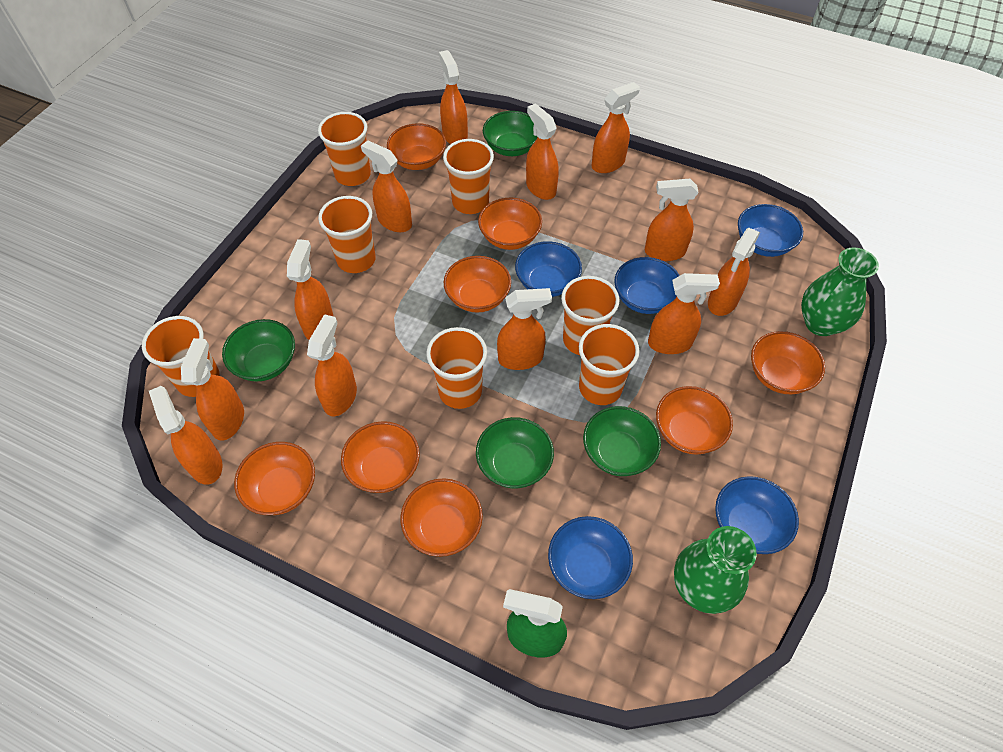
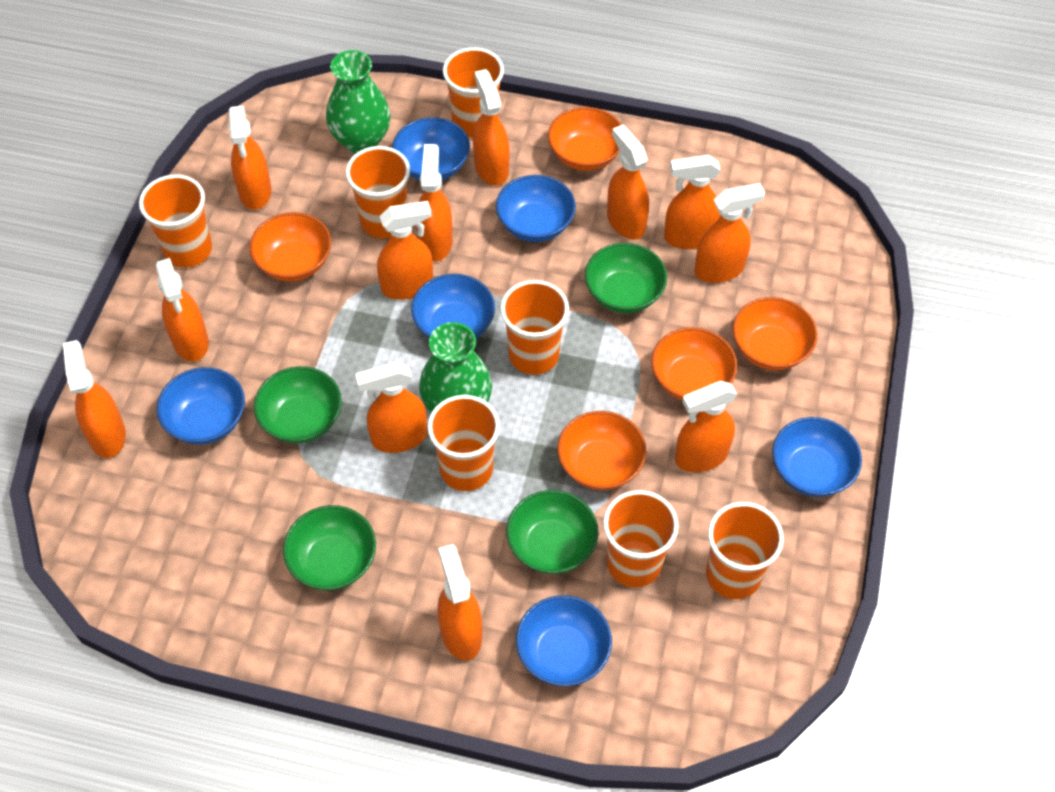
blue bowl: [515,241,582,297] [548,516,633,599] [614,257,680,314] [715,476,799,554] [738,204,803,257] = 5 -> [157,367,245,445] [392,117,470,180] [411,274,495,339] [496,175,576,242] [516,595,612,686] [772,417,862,497] = 6
green spray bottle: [503,589,567,658] = 1 -> none = 0
orange bowl: [234,442,315,515] [341,421,420,493] [387,123,446,170] [400,478,483,557] [444,256,511,313] [478,198,542,250] [656,386,733,455] [751,331,825,394] = 8 -> [250,212,331,281] [548,107,621,171] [557,411,647,490] [651,327,737,400] [733,297,818,370] = 5

